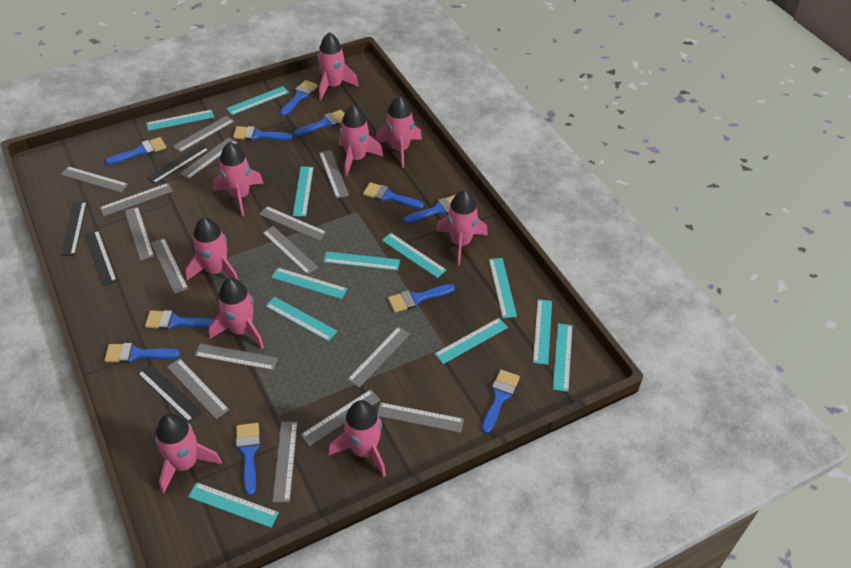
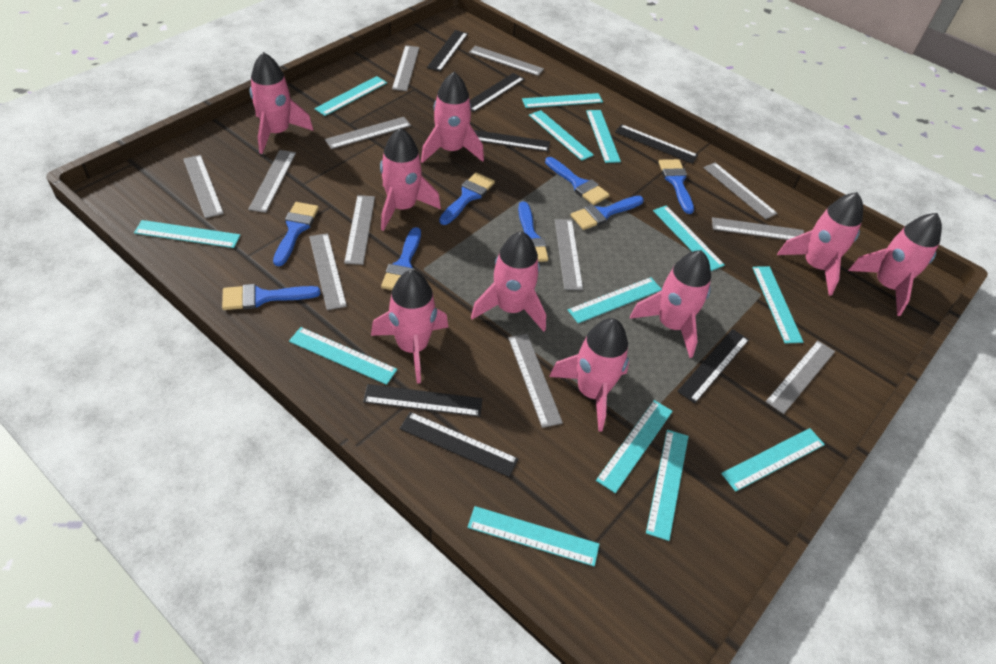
black ruler: [61,202,87,256] [85,230,117,286] [137,364,202,423] [146,144,210,184] = 4 -> [363,384,483,417] [399,412,518,477] [427,30,468,72] [470,73,525,112] [474,130,550,152] [615,124,698,164] [677,329,749,404] = 7
blue brush: [104,343,180,363] [105,137,166,165] [145,310,214,330] [233,126,293,141] [236,423,260,495] [280,80,318,116] [293,110,345,137] [363,182,424,209] [388,284,455,313] [404,195,455,223] [482,370,520,433] = 11 -> [222,284,320,310] [273,202,319,266] [381,227,421,290] [439,172,495,225] [518,201,548,262] [545,157,610,205] [571,196,644,230] [659,159,694,214] = 8
grey ruler: [61,166,128,193] [99,183,173,216] [125,207,154,261] [151,238,188,294] [167,358,229,419] [173,116,234,152] [180,137,238,179] [195,344,278,370] [259,206,327,241] [262,226,318,275] [272,422,298,502] [300,389,380,446] [319,150,349,198] [347,326,410,388] [377,402,464,433] = 15 -> [183,155,224,218] [248,150,296,213] [309,233,347,310] [325,117,411,149] [344,195,375,265] [392,45,420,91] [469,46,544,76] [508,334,563,428] [555,219,583,290] [703,163,778,219] [712,217,804,240] [765,341,835,414] = 12
turquoise ruler: [146,110,214,131] [188,482,279,528] [226,86,289,115] [265,297,338,341] [271,268,347,299] [293,166,314,217] [323,251,400,271] [382,233,446,278] [434,318,508,364] [489,258,517,318] [533,299,552,365] [553,323,573,392] = 12 -> [134,220,241,248] [289,327,397,385] [314,76,387,116] [467,506,600,566] [522,93,603,108] [529,110,594,161] [568,277,662,323] [586,110,621,163] [596,400,673,493] [646,430,689,541] [653,205,725,271] [721,428,825,492] [752,266,803,344] = 13

